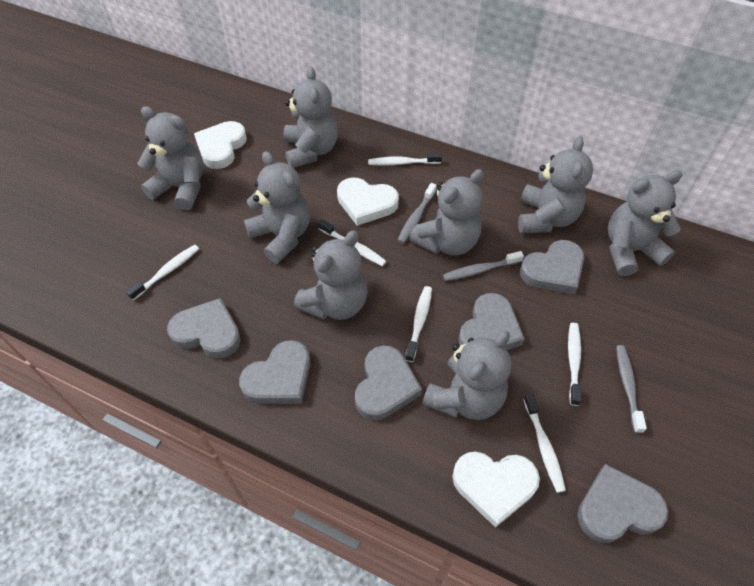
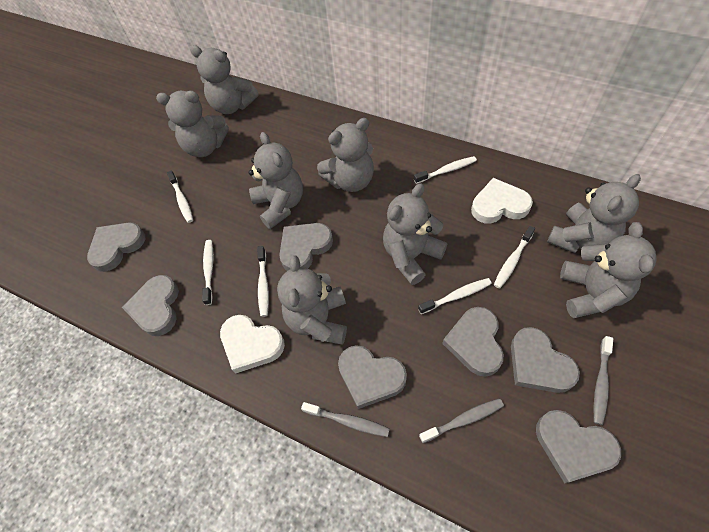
grey heart: [167,298,241,359] [239,340,310,404] [355,345,422,420] [458,293,525,350] [520,240,584,294] [577,464,668,543] = 6 -> [87,222,145,272] [122,275,179,336] [279,223,333,271] [338,345,407,409] [442,307,504,377] [511,327,580,393] [536,410,621,484] = 7
white heart: [194,121,247,169] [337,177,399,226] [452,452,540,528] = 3 -> [220,315,285,374] [471,178,533,224] = 2

